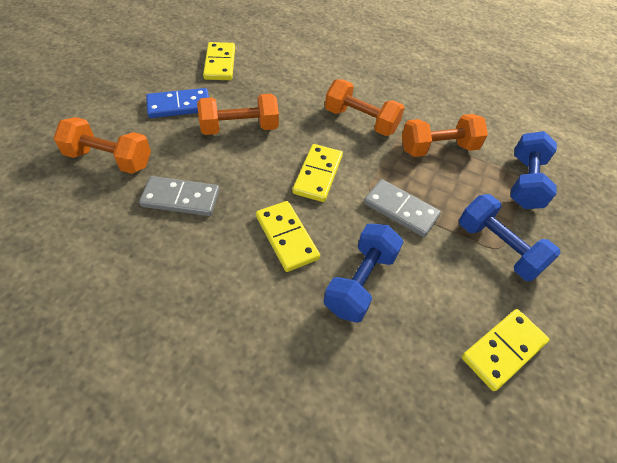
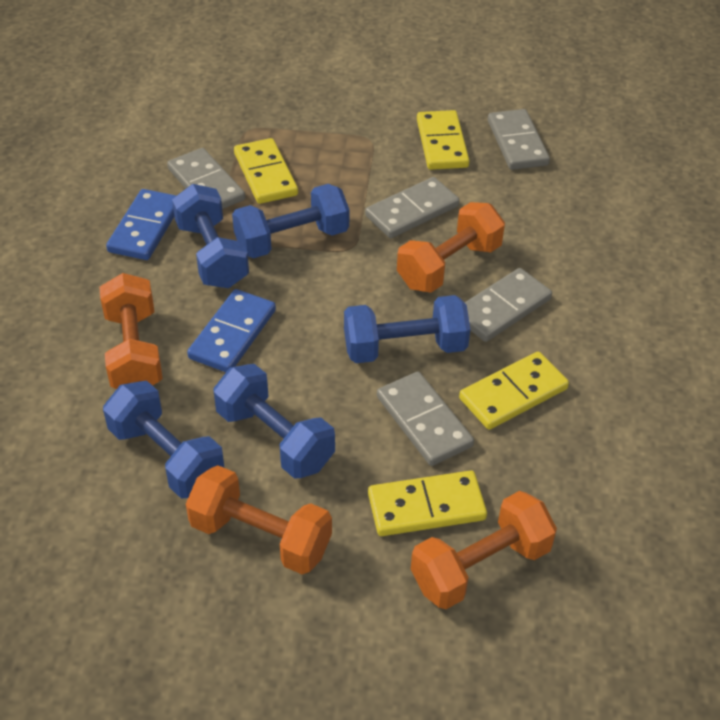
blue domino: [146,88,209,118] = 1 -> [106,189,176,260] [187,289,276,372] = 2
blue dumbbell: [324,224,404,323] [459,194,561,281] [511,131,557,209] = 3 -> [103,381,224,498] [172,184,249,288] [213,364,335,479] [232,184,349,258] [344,295,470,363] = 5
grey domino: [139,176,220,216] [364,179,441,237] = 2 -> [167,148,245,209] [365,177,460,238] [377,372,474,466] [464,268,552,342] [488,109,550,170] = 5

